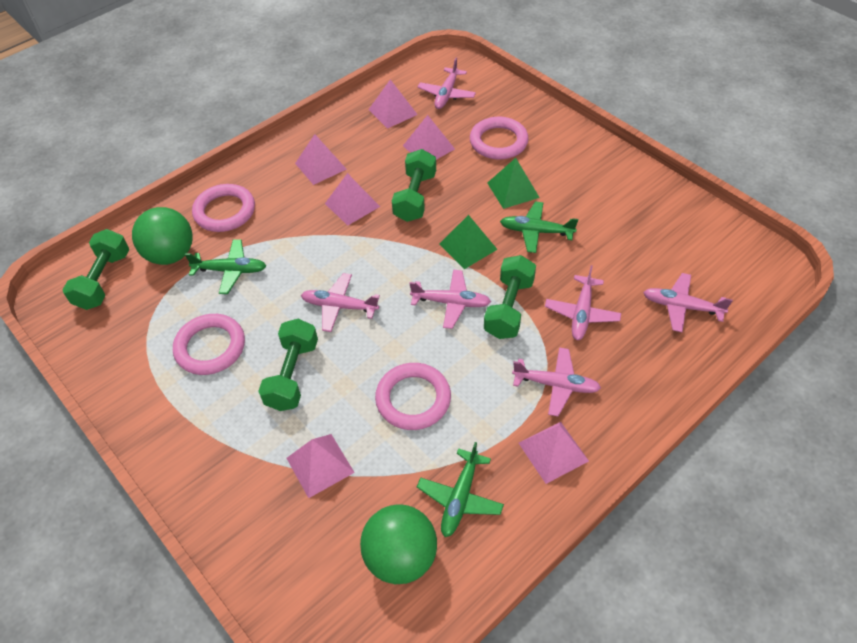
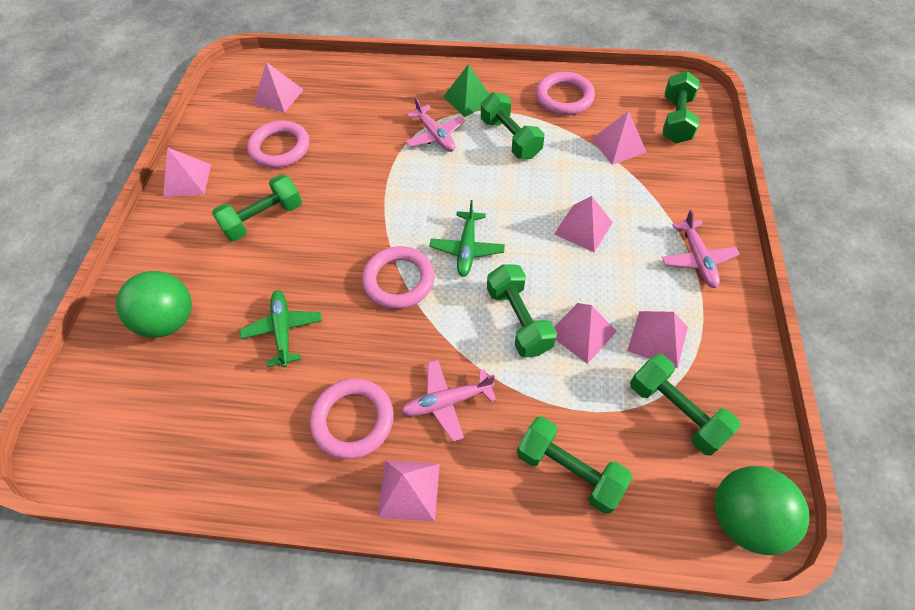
green dumbbell: [63,229,129,310] [259,319,318,411] [392,149,436,222] [484,255,536,339] = 4 -> [212,174,302,241] [481,92,544,159] [487,264,557,358] [517,416,632,514] [630,354,741,456] [663,71,699,143] = 6
green plane: [185,239,266,294] [417,442,504,537] [500,201,578,253] = 3 -> [240,290,322,367] [429,200,505,277] = 2
green pyramid: [439,215,498,269] [487,158,540,209] = 2 -> [443,64,490,117] = 1
pink plane: [301,273,380,332] [409,270,491,329] [418,58,476,109] [512,347,601,416] [545,265,621,340] [643,273,733,332] = 6 -> [401,360,496,442] [406,97,465,152] [662,209,740,288] = 3
pink pyramid: [286,434,355,498] [295,134,347,185] [325,173,380,226] [368,80,418,129] [403,115,455,160] [519,422,589,484] = 6 -> [163,147,211,197] [253,62,304,113] [377,460,440,522] [554,196,613,252] [554,303,617,364] [591,111,647,165] [627,311,688,369] = 7

